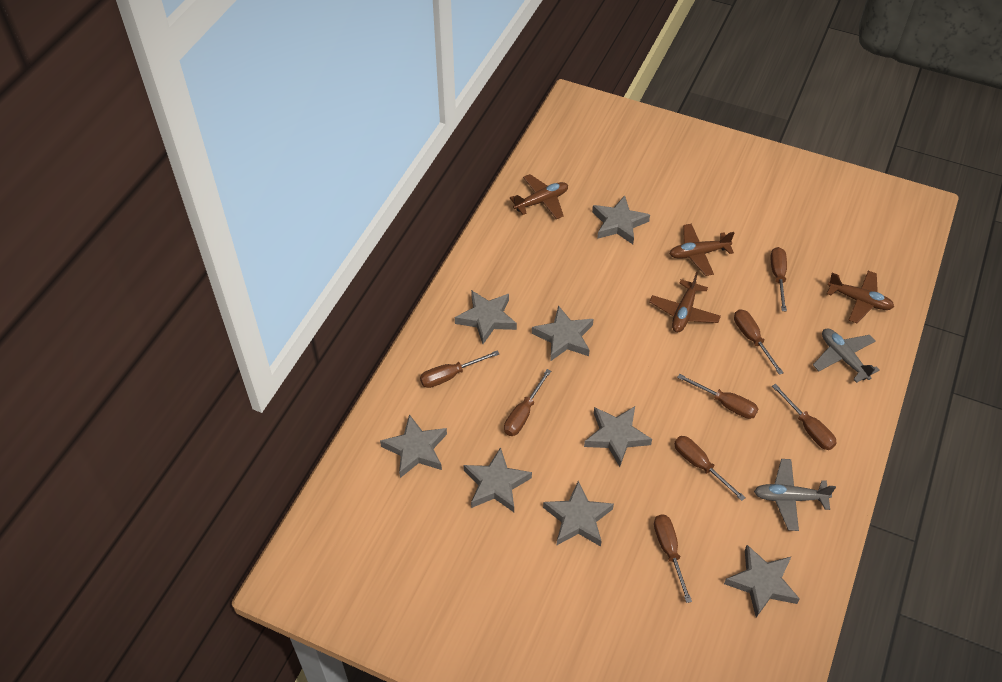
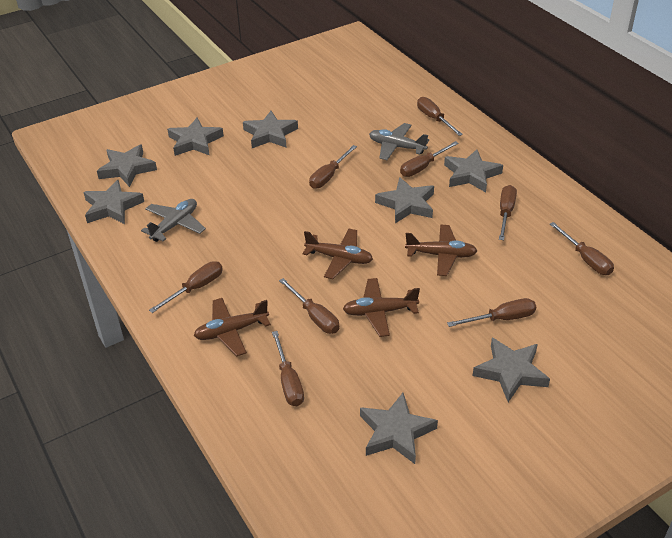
brown screwdriver: [420,350,499,388] [504,369,551,436] [654,514,692,603] [674,436,746,501] [677,374,758,419] [734,309,784,375] [770,247,787,311] [772,384,837,450] = 8 -> [149,261,223,313] [272,331,304,406] [279,278,339,334] [309,145,357,189] [400,141,459,177] [417,97,463,136] [447,298,536,327] [499,185,517,240] [550,222,614,275] = 9

